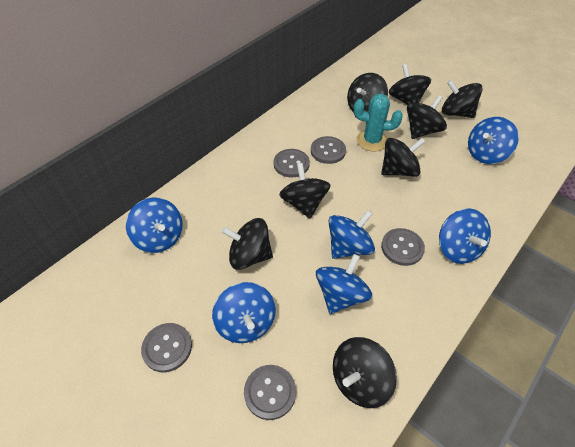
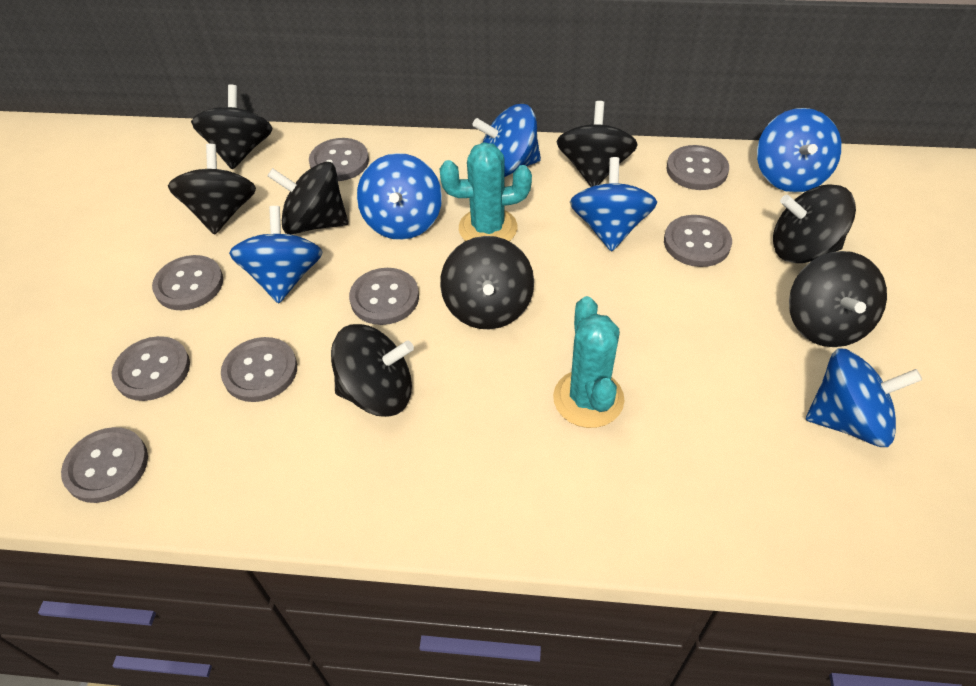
grey button: [141,323,192,373] [244,365,296,420] [274,149,310,178] [311,136,346,164] [381,228,425,266] = 5 -> [61,427,148,503] [112,336,190,401] [152,255,223,310] [221,337,297,402] [309,138,369,181] [349,268,419,325] [664,215,732,267] [666,145,729,190] = 8
turquoise cactus: [354,94,403,151] = 1 -> [440,142,532,241] [553,296,625,428] = 2

